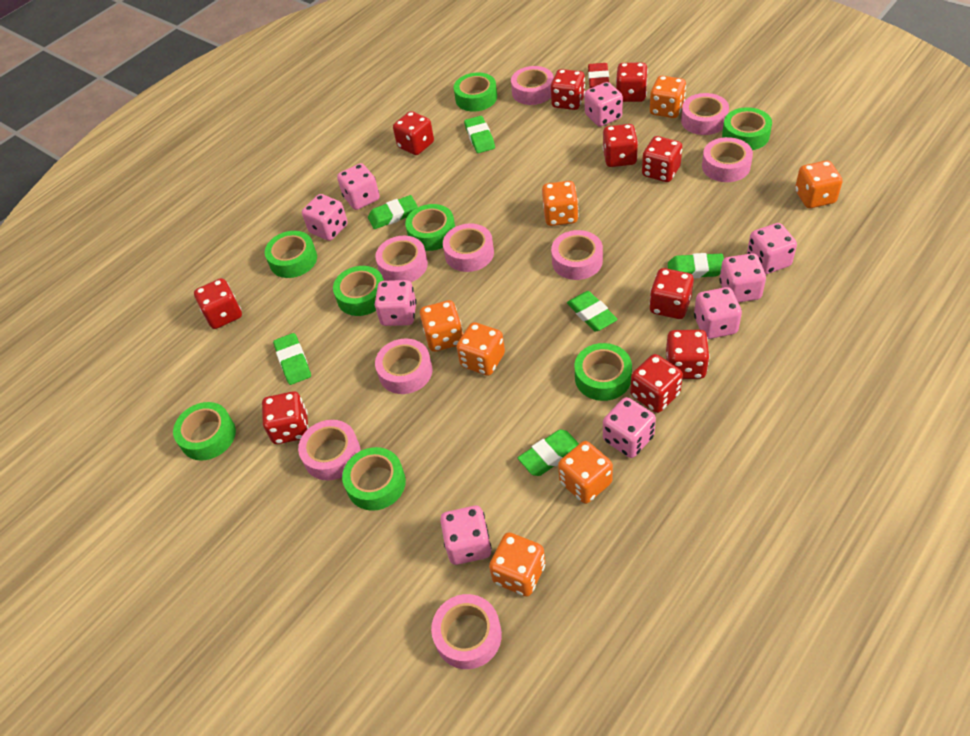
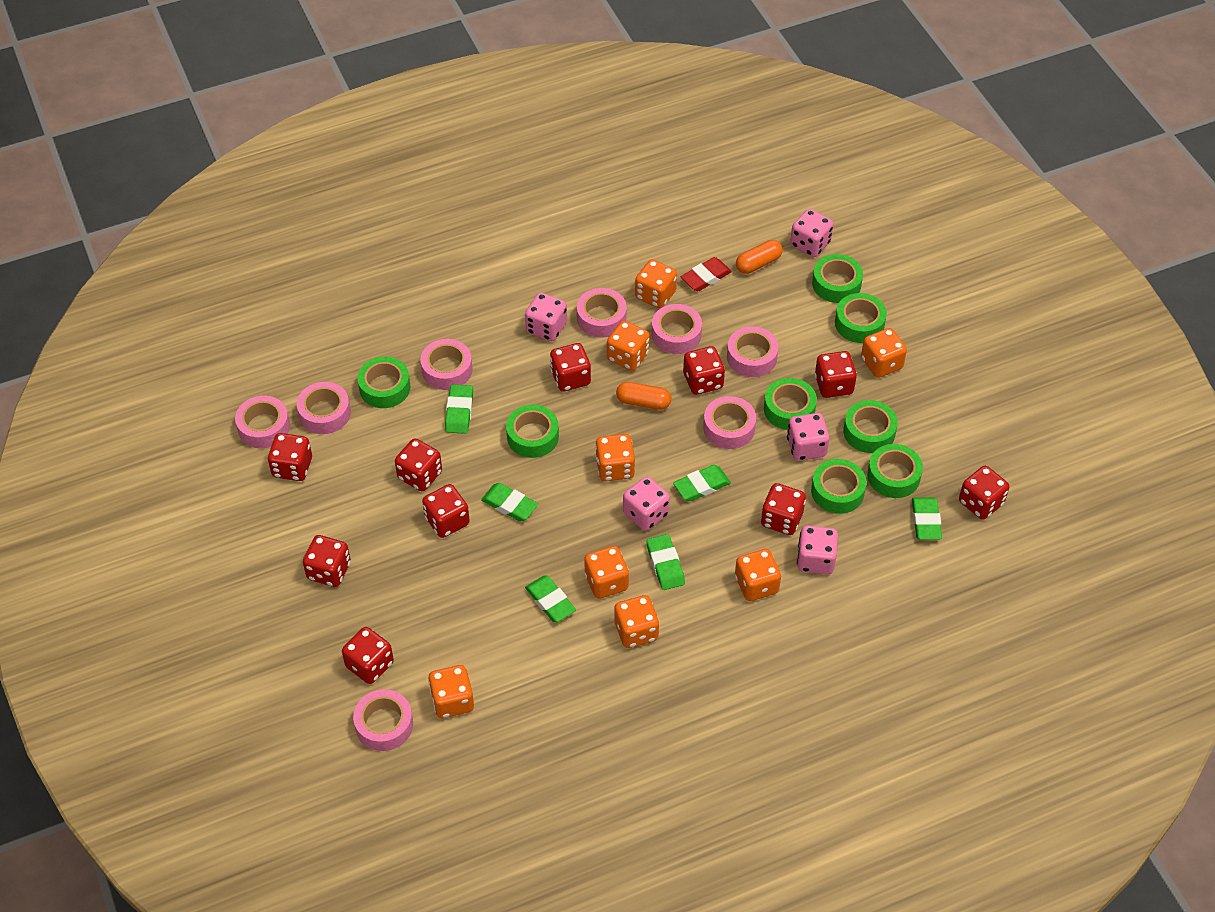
orange capsule: none = 0 -> [616,382,671,410] [736,240,783,274] = 2
orange dice: [420,300,463,352] [457,322,505,376] [489,532,545,597] [542,181,579,226] [558,441,613,504] [650,76,686,118] [795,160,843,208] = 7 -> [428,665,474,718] [584,546,629,599] [595,434,635,481] [607,321,650,371] [615,595,659,648] [635,259,677,308] [735,549,781,601] [861,328,907,378] = 8
pink dice: [302,194,348,241] [337,163,380,210] [374,280,417,326] [440,506,491,565] [584,82,623,127] [603,397,656,458] [694,287,742,339] [719,253,766,303] [747,223,797,274] = 9 -> [525,292,567,341] [623,476,670,531] [787,413,829,461] [790,209,833,257] [797,525,838,574] = 5
pink tape: [298,420,361,480] [375,236,428,282] [375,339,433,394] [431,594,502,669] [443,224,494,272] [511,66,554,105] [551,230,603,280] [681,93,729,135] [702,137,753,182] = 9 -> [235,396,290,448] [297,382,351,434] [353,689,413,751] [420,339,473,390] [577,288,626,338] [652,304,702,354] [703,396,756,449] [727,326,779,377] = 8

